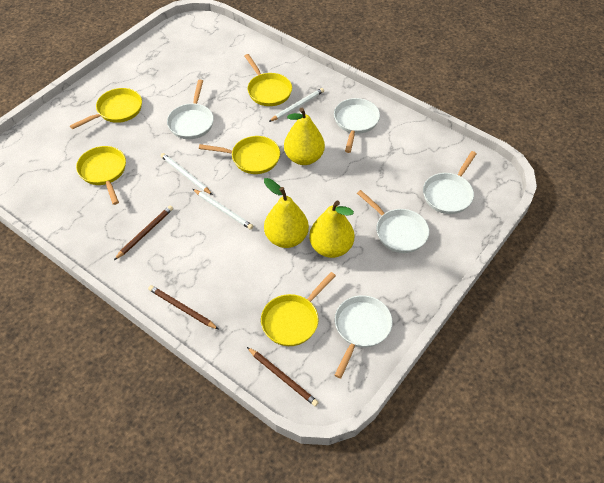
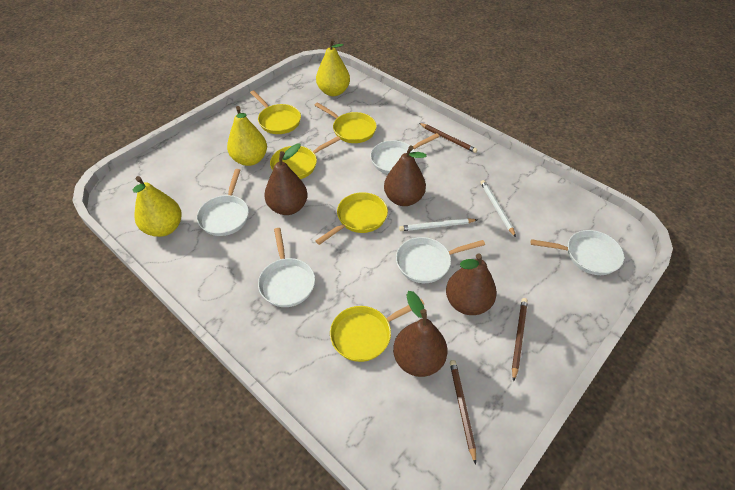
brown pear: none = 0 -> [264,143,307,215] [384,145,427,206] [393,291,447,377] [446,253,497,315] = 4
white pencil: [161,153,212,195] [193,189,253,230] [269,88,324,122] = 3 -> [399,218,477,231] [481,180,516,237] = 2

